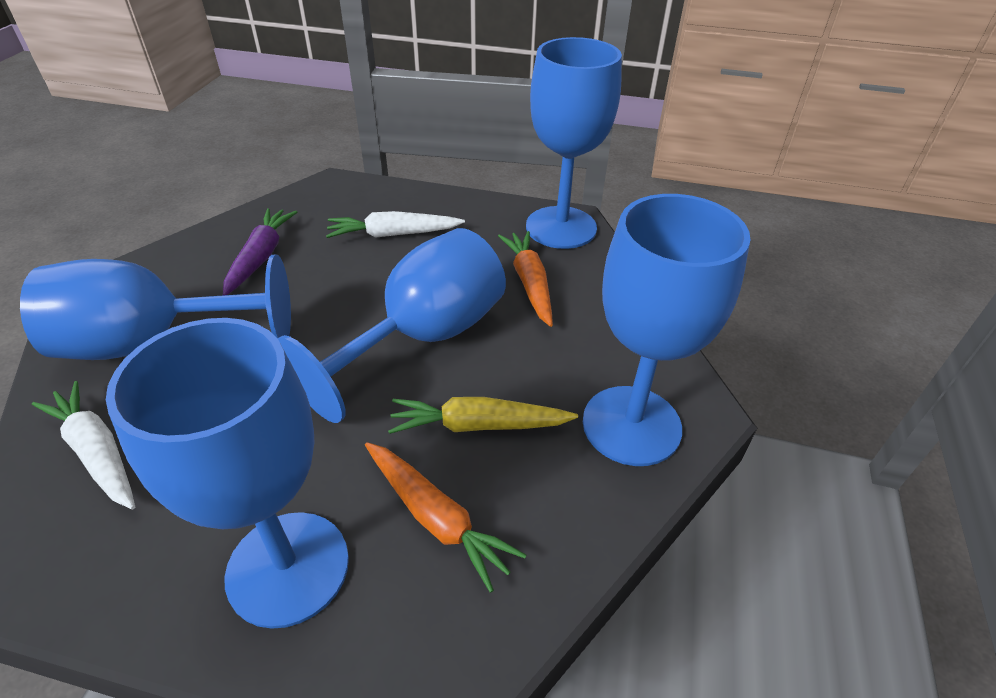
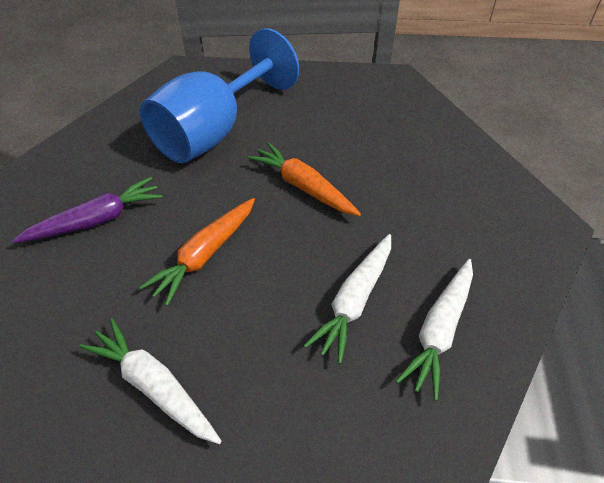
blue goblet: [20,255,291,360] [106,318,349,629] [278,228,506,423] [526,37,622,249] [583,194,751,466] = 5 -> [140,28,299,163] = 1
white carrot: [32,381,135,510] [326,211,465,238] = 2 -> [79,318,222,444] [304,234,391,364] [396,259,473,401] = 3
yellow carrot: [388,397,578,434] = 1 -> none = 0

